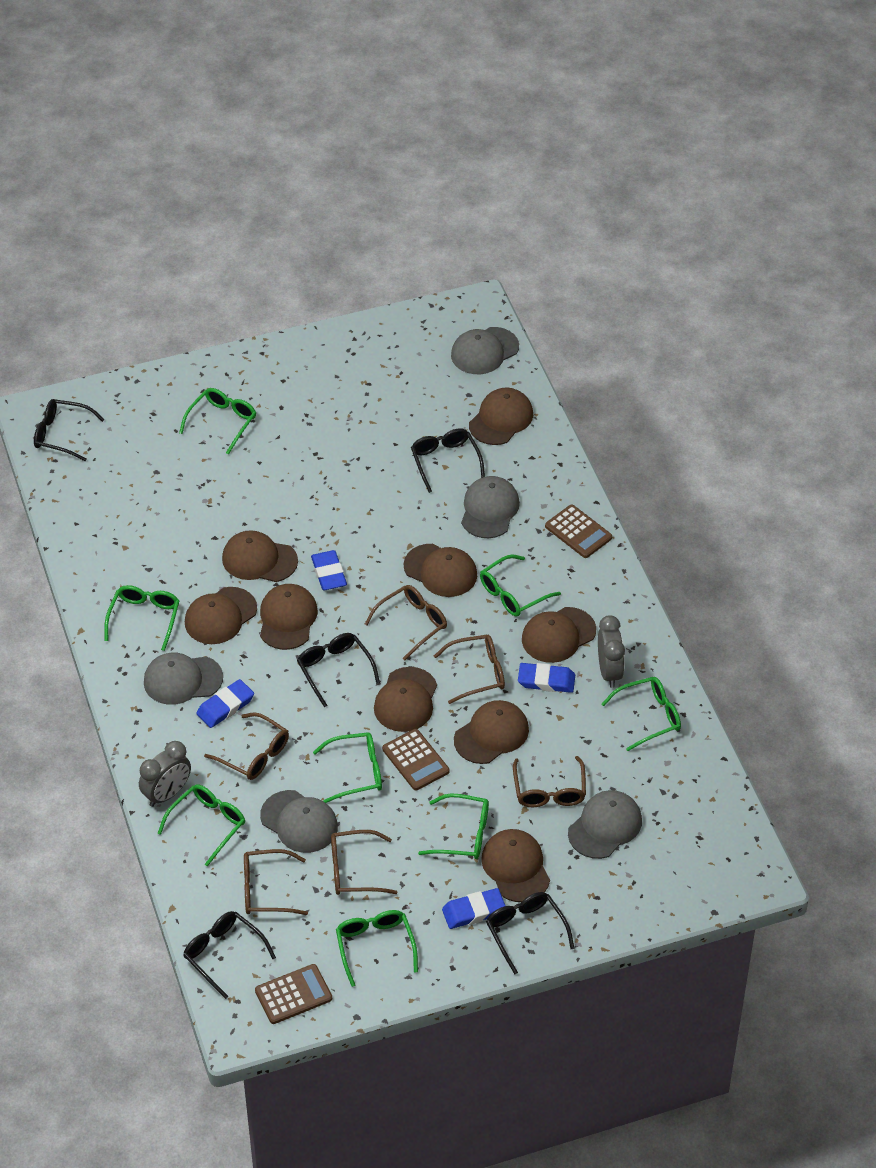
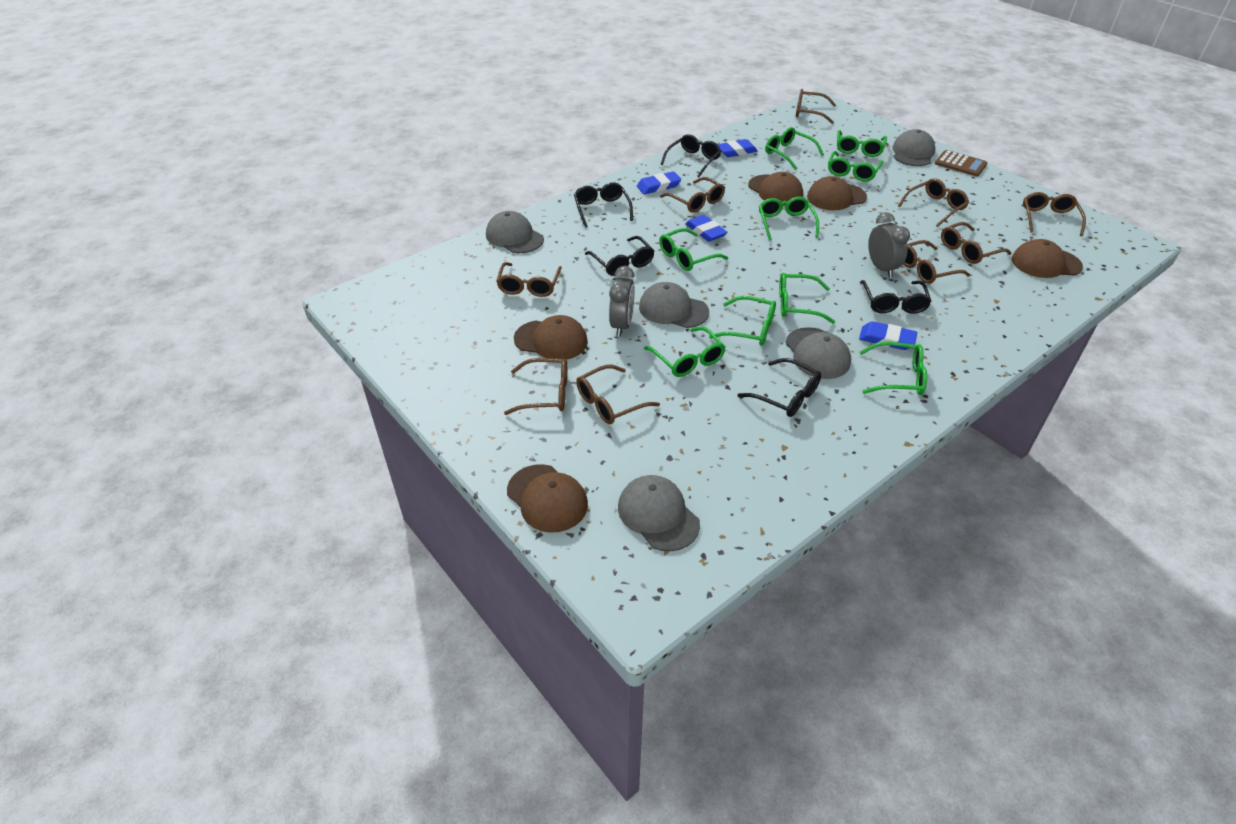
brown calculator: [255,964,332,1024] [382,729,449,791] [545,505,612,558] = 3 -> [935,150,988,176] = 1
brown cap: [185,587,257,644] [222,530,298,582] [260,584,318,650] [374,667,437,732] [404,544,477,597] [454,700,529,764] [469,388,533,445] [481,829,550,902] [522,607,596,663] = 9 -> [507,464,588,533] [514,315,588,360] [748,172,803,206] [807,176,867,210] [1012,239,1083,278] = 5
brown glasses: [204,712,289,780] [244,849,308,915] [331,830,397,895] [365,585,447,660] [434,635,505,704] [513,756,586,807] = 6 -> [496,262,562,297] [504,358,567,415] [576,365,660,424] [660,177,725,213] [796,89,836,124] [898,179,969,227] [903,240,970,284] [941,222,1012,264] [1023,192,1086,236] = 9
green glasses: [104,585,180,651] [158,785,245,866] [179,388,256,455] [313,732,382,803] [336,910,418,987] [418,793,489,859] [480,555,561,617] [602,677,681,751] = 8 -> [644,327,726,377] [659,228,728,271] [709,296,776,346] [759,196,819,241] [765,127,824,170] [779,273,835,324] [828,151,883,182] [837,130,887,157] [860,342,927,395] = 9

